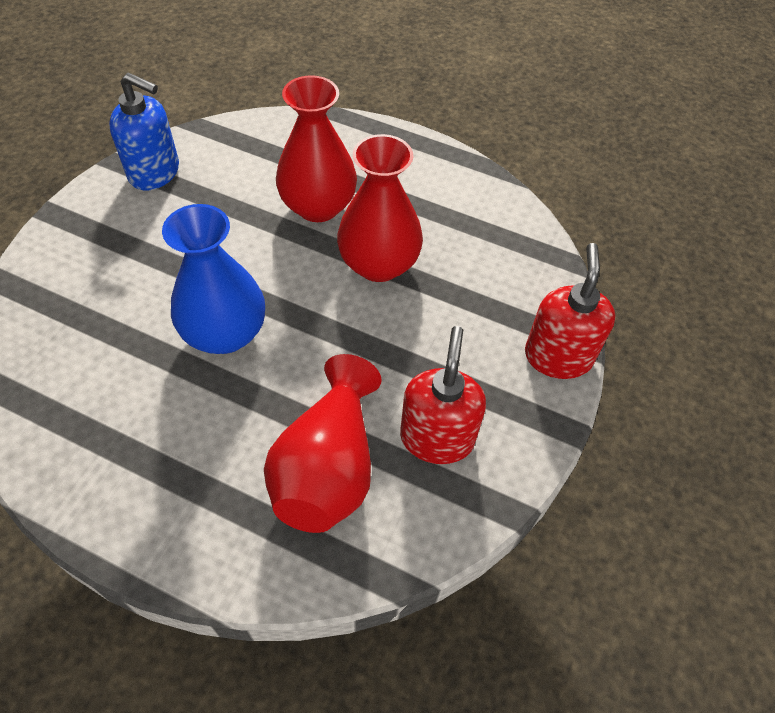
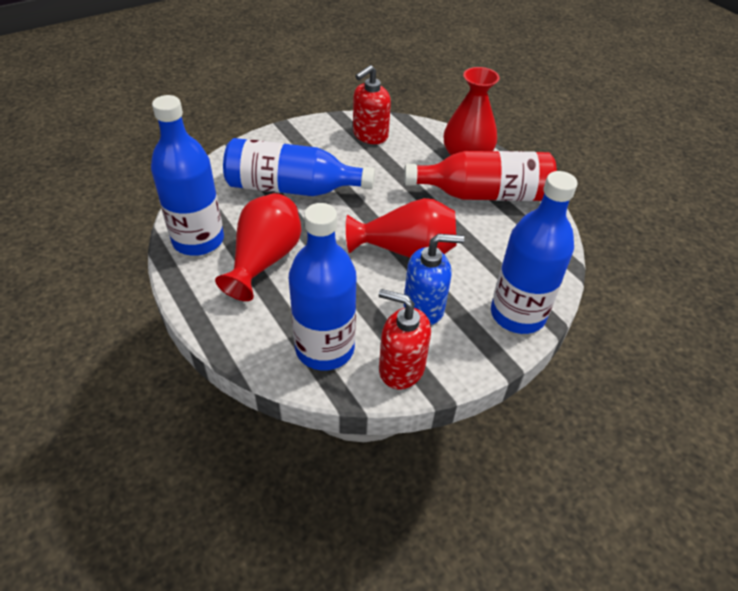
blue bottle: none = 0 -> [151,95,224,256] [223,138,375,196] [289,203,356,371] [491,171,578,334] = 4
blue vase: [162,204,265,354] = 1 -> none = 0
red bottle: none = 0 -> [404,151,557,201] = 1

